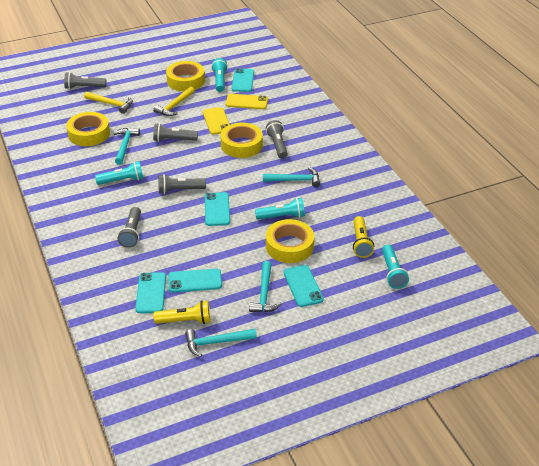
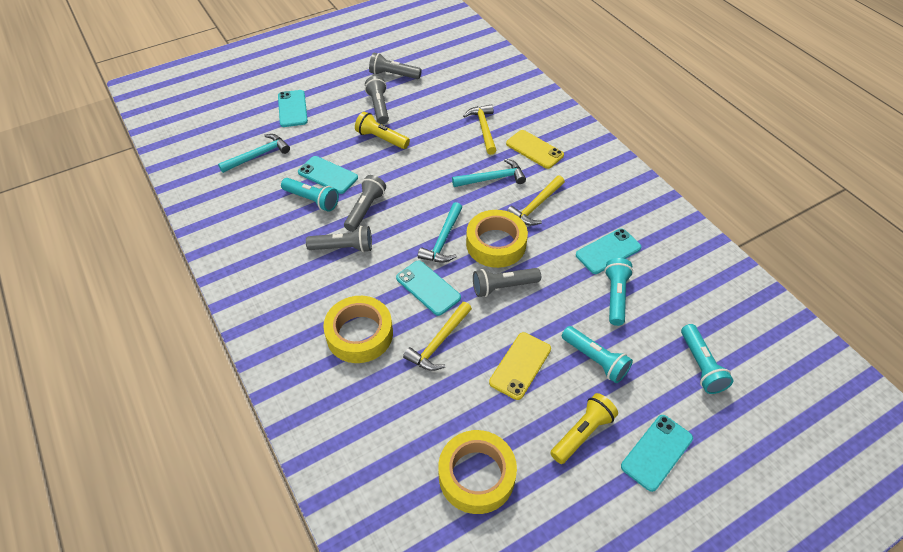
turquoise hammer: [113,128,140,165] [185,329,257,357] [249,261,281,312] [263,167,320,187] = 4 -> [218,134,290,173] [418,202,462,263] [452,159,526,187] = 3
yellow hammer: [84,92,133,114] [153,86,195,116] = 2 -> [403,302,472,371] [463,104,497,155] [507,175,565,226] = 3
yellow tape: [66,112,110,146] [166,61,205,91] [220,123,263,158] [266,219,314,263] = 4 -> [323,296,393,363] [438,430,517,514] [466,210,528,268] = 3

